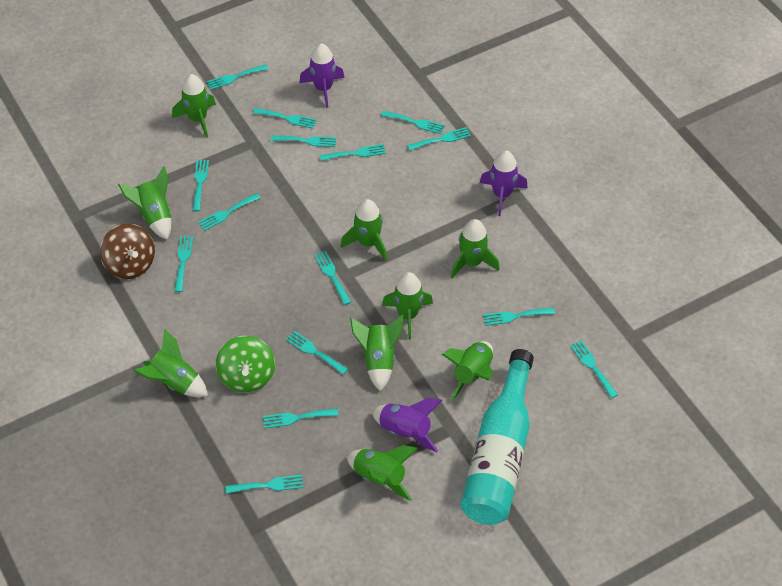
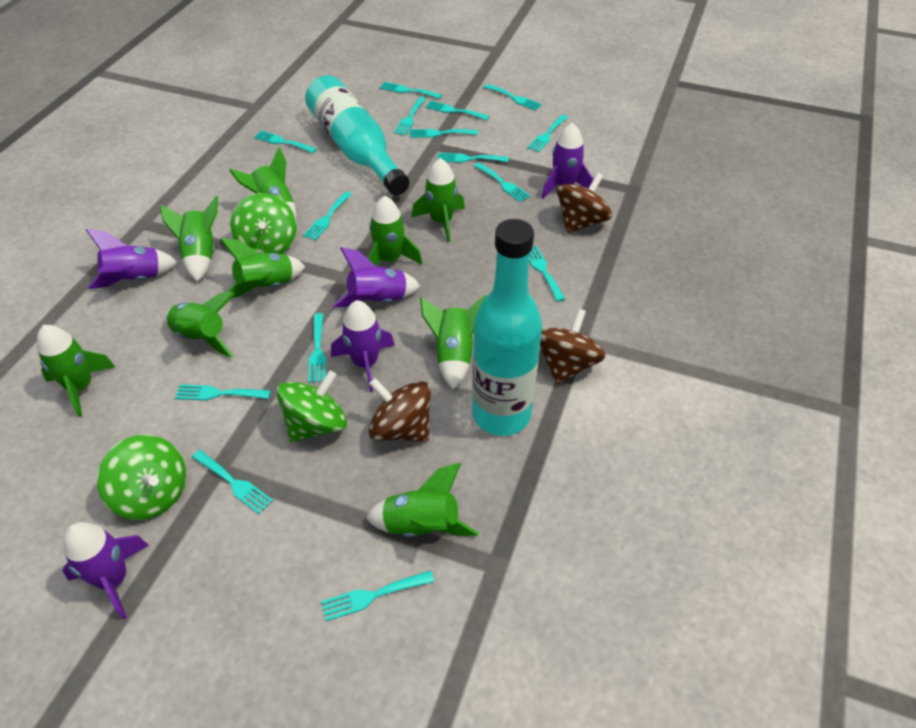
brown spinning top: [100,224,155,279] = 1 -> [369,378,431,442] [540,309,606,385] [557,172,612,233] = 3
green spinning top: [216,336,275,393] = 1 -> [97,435,186,520] [230,193,297,254] [276,371,347,443] = 3
purple rocket: [299,43,345,108] [372,398,442,452] [480,151,528,216] = 3 -> [62,522,148,619] [86,229,178,289] [331,300,395,392] [332,247,420,308] [542,123,593,199] = 5
turquoise bottle: [461,349,534,525] = 1 -> [305,75,410,195] [472,219,542,436] = 2

